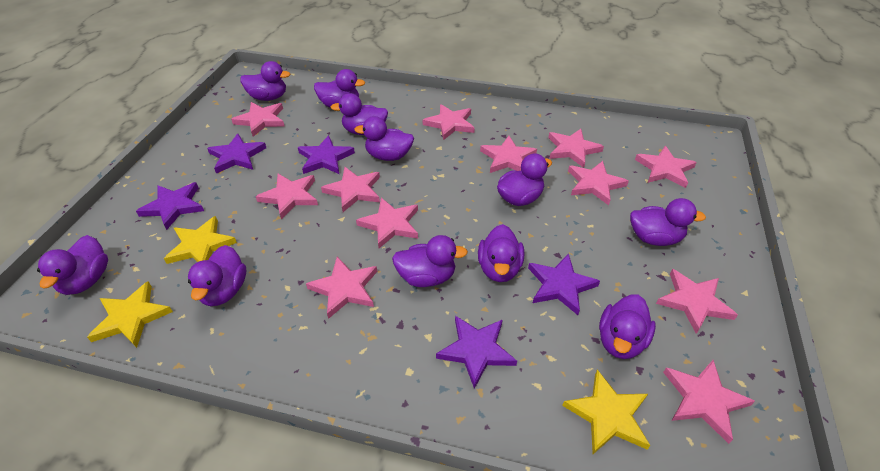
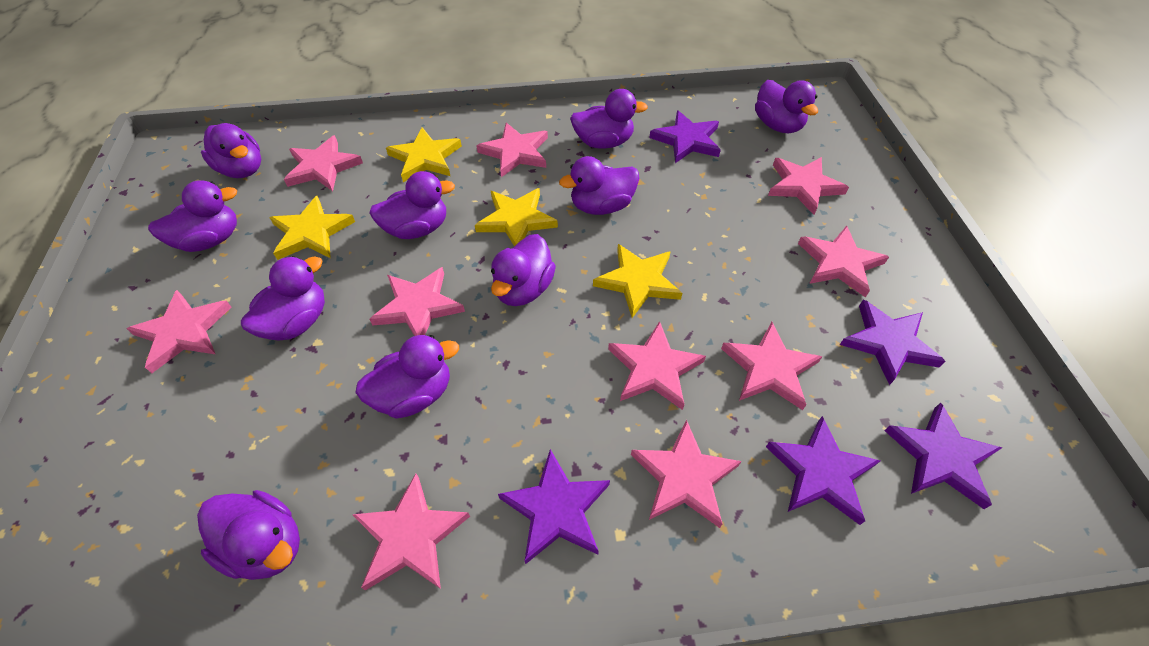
pink star: [231,102,285,137] [255,174,318,219] [306,257,377,319] [321,167,380,212] [356,198,418,248] [423,104,475,140] [480,136,537,173] [548,129,604,168] [568,161,629,205] [635,146,697,188] [656,269,738,334] [663,360,755,444] = 12 -> [127,290,231,373] [284,135,363,191] [352,474,470,591] [369,267,465,336] [476,123,548,177] [608,321,706,410] [631,419,742,528] [721,322,822,410] [768,157,849,215] [798,225,889,297] = 10
purple duck: [37,235,108,295] [188,245,246,306] [241,61,290,101] [314,69,365,108] [331,93,388,135] [354,116,414,161] [392,235,468,287] [478,224,524,282] [497,153,552,206] [599,294,656,359] [630,198,706,246] = 11 -> [148,180,237,252] [197,490,300,580] [201,123,261,178] [241,256,325,340] [355,335,459,419] [369,171,455,239] [491,234,556,306] [559,156,639,215] [570,89,648,149] [755,80,818,133] = 10
yellow star: [87,282,173,348] [164,216,237,264] [562,370,651,454] = 3 -> [269,196,355,260] [386,127,462,182] [475,188,558,246] [593,244,682,318] = 4

